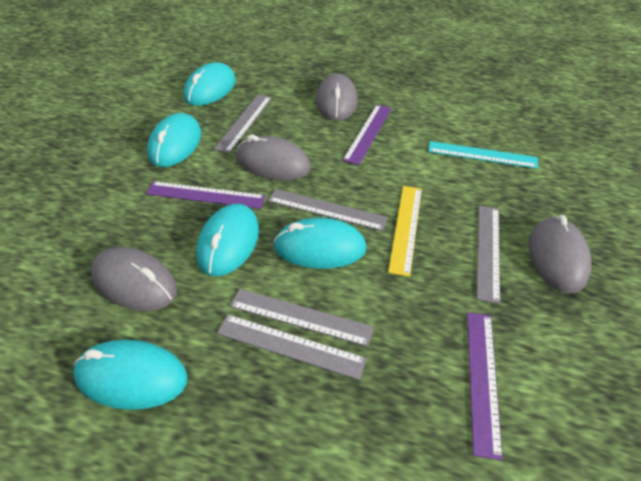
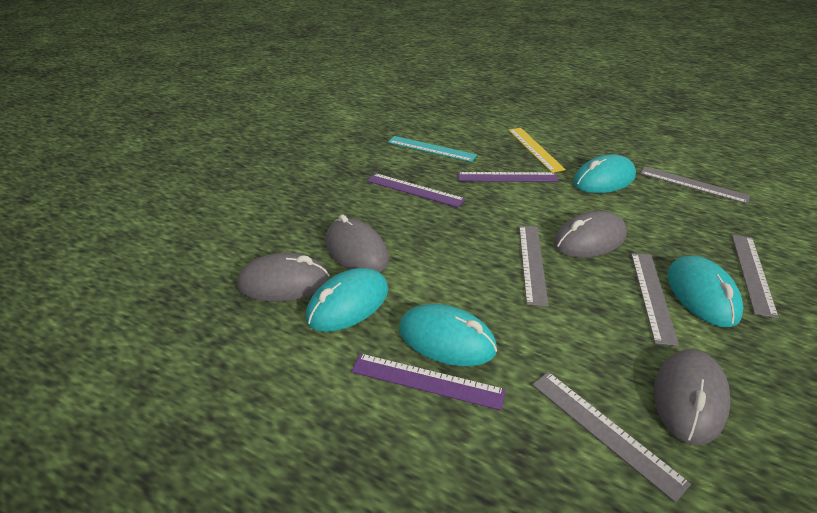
turquoise mouse: [73,340,188,410] [147,113,201,167] [184,62,236,106] [197,204,259,276] [273,218,367,269] = 5 -> [306,268,389,332] [399,304,497,366] [573,154,636,193] [667,256,743,327] = 4

